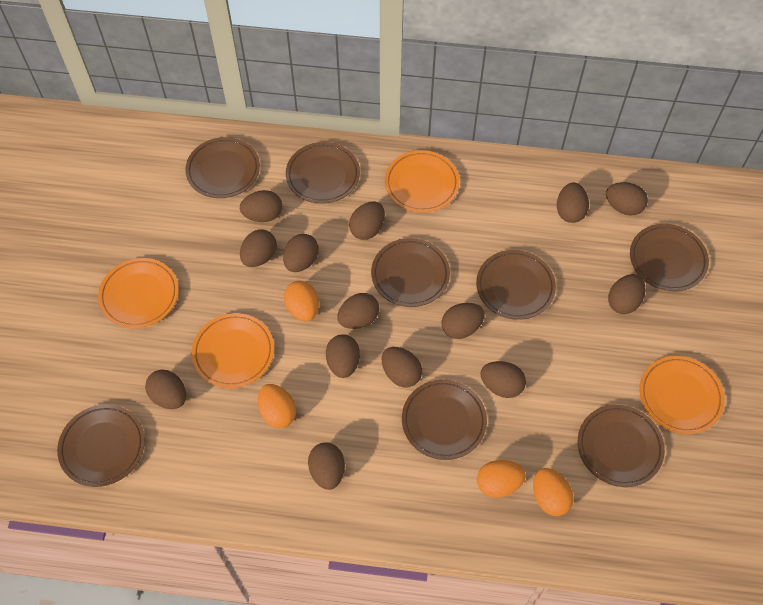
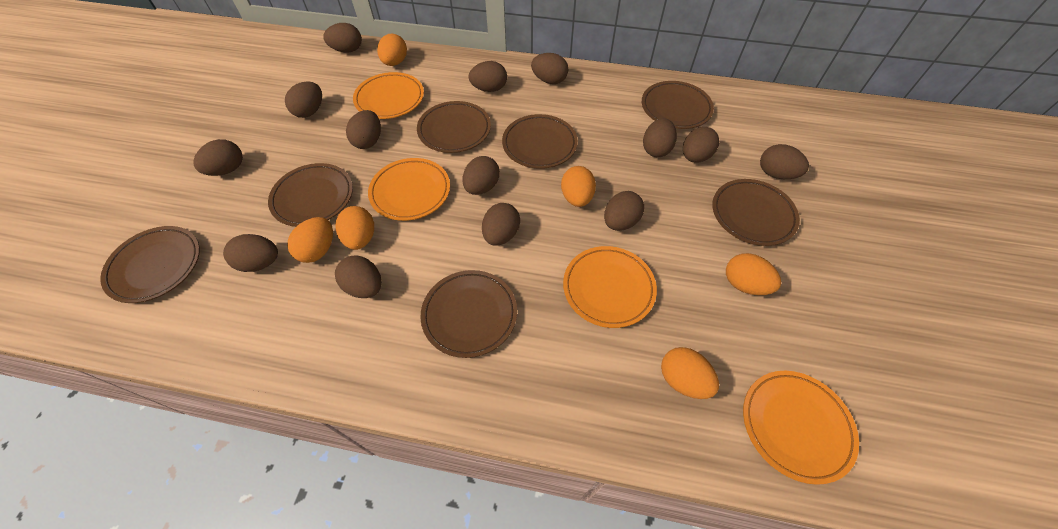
brown plate: [57,404,145,487] [185,137,260,198] [286,142,360,204] [371,238,450,307] [402,380,487,460] [476,250,556,320] [578,405,665,487] [630,224,709,291] = 8 -> [100,226,200,303] [268,163,353,227] [417,101,491,153] [420,270,517,358] [502,114,578,169] [642,81,714,129] [712,179,800,246] = 7
orange egg: [258,384,296,428] [284,281,319,321] [477,460,526,498] [533,468,573,516] = 4 -> [287,217,333,263] [335,206,374,250] [377,34,407,66] [561,166,596,207] [661,347,719,399] [726,253,781,295] = 6

